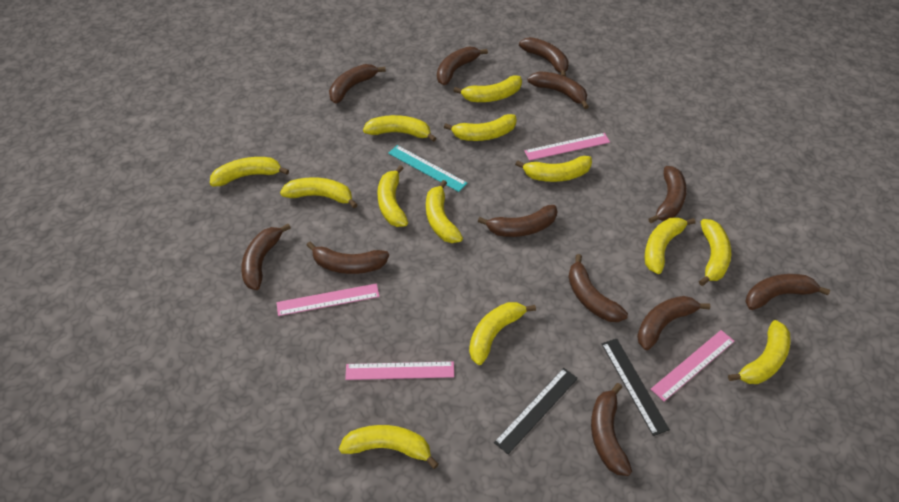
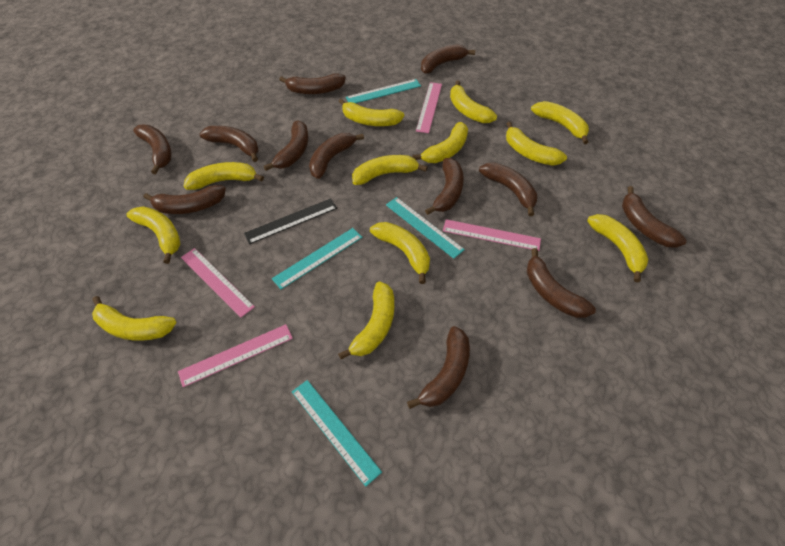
black ruler: [494,368,578,454] [602,339,670,436] = 2 -> [244,198,337,244] = 1
turquoise ruler: [388,145,467,192] = 1 -> [272,228,362,289] [292,380,382,486] [346,79,421,103] [386,197,465,259] = 4
yellow banana: [210,157,289,186] [280,177,358,208] [339,425,439,469] [363,115,437,142] [377,165,408,227] [426,180,463,243] [444,114,516,141] [454,75,522,102] [469,302,536,365] [515,156,592,182] [644,217,696,274] [699,219,731,286] [728,320,791,384] = 13 -> [92,296,177,341] [126,206,181,264] [184,162,264,190] [338,282,394,360] [339,99,404,126] [352,155,427,185] [370,222,430,284] [412,122,468,163] [450,80,497,123] [506,122,567,166] [531,101,589,144] [587,214,648,282] = 12

